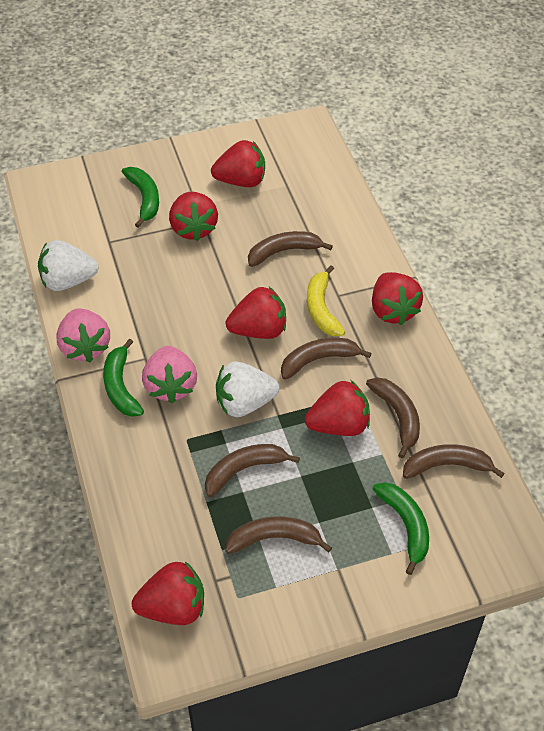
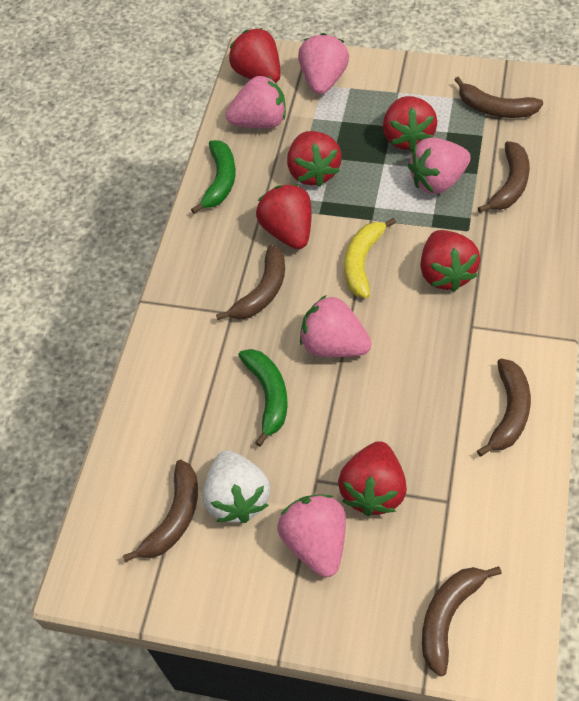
green banana: [103,338,144,417] [122,167,159,228] [372,482,429,575] = 3 -> [191,140,236,214] [238,349,288,446] = 2
pink strawberry: [56,308,110,362] [142,346,197,403] = 2 -> [226,76,286,129] [278,495,346,577] [298,33,349,95] [300,295,372,357] [408,137,471,194] = 5
white strawberry: [38,240,99,291] [216,362,279,417] = 2 -> [203,450,270,523] = 1

